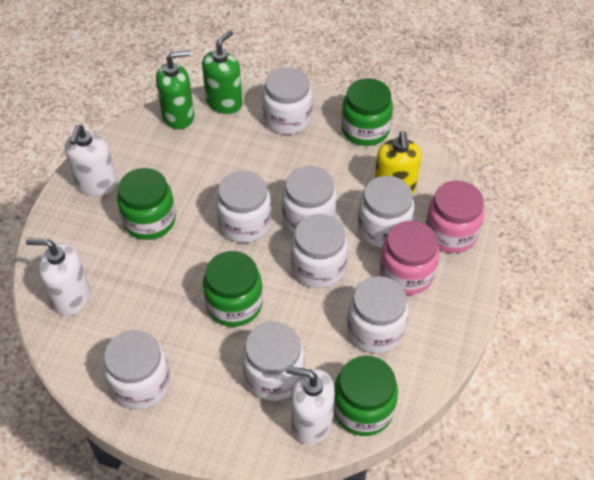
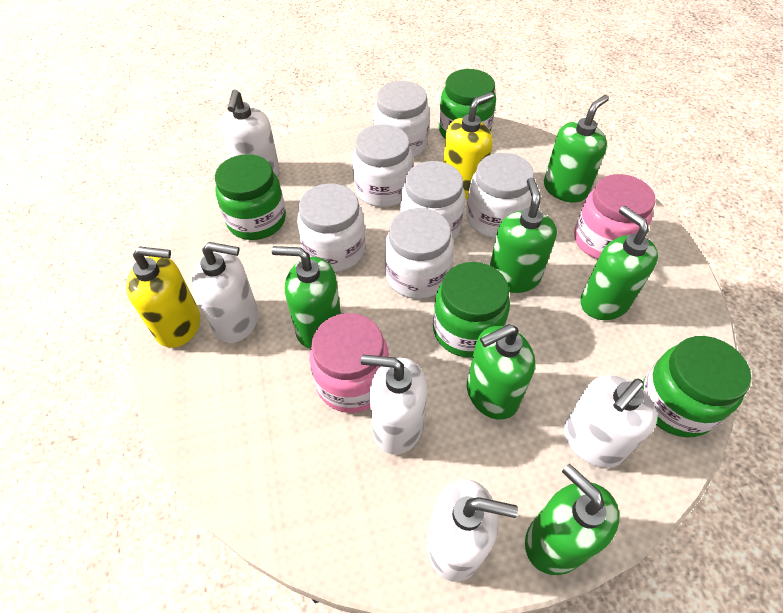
green soap dispenser: [156,50,194,129] [202,30,242,114] = 2 -> [272,246,341,349] [467,324,535,420] [490,178,557,293] [525,464,619,575] [544,95,609,203] [580,206,658,320] = 6
white jar: [103,330,171,409] [216,171,272,243] [242,322,305,401] [263,67,312,134] [282,166,337,233] [291,214,348,288] [347,276,409,353] [358,176,415,248] = 8 -> [297,183,365,272] [352,124,413,207] [373,81,430,157] [385,208,454,299] [400,161,465,240] [466,153,534,238] = 6
white soap dispenser: [26,238,90,316] [65,125,117,196] [286,366,335,444] = 3 -> [192,242,258,343] [220,90,280,176] [361,355,427,455] [427,479,518,582] [564,375,657,468] = 5
yellow soap dispenser: [375,131,422,194] = 1 -> [126,246,200,348] [443,92,494,199] = 2

